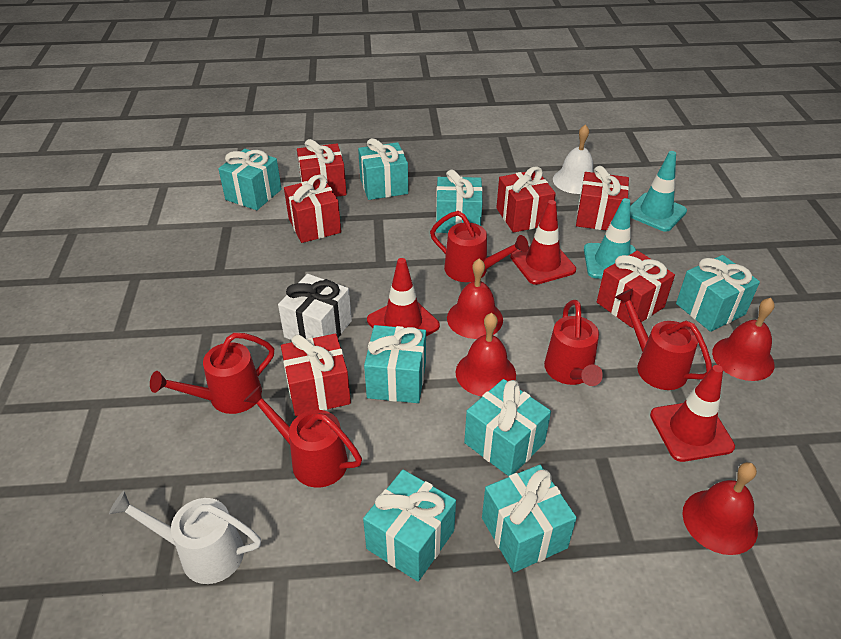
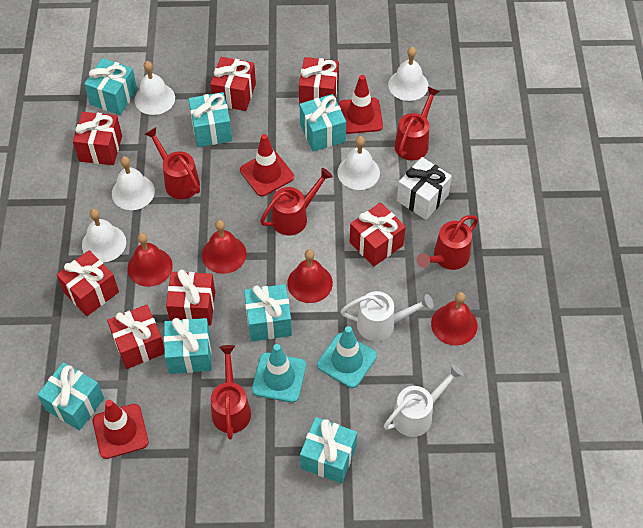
red gift: [281,334,351,416] [284,175,341,243] [297,139,347,197] [496,166,556,233] [576,166,629,231] [597,250,675,328] = 6 -> [56,250,119,316] [73,112,122,165] [107,305,164,369] [166,270,215,325] [210,57,256,111] [299,57,339,106] [350,202,406,267] = 7
turquoise gift: [218,149,282,210] [358,138,408,200] [363,470,456,582] [364,325,426,403] [436,170,483,233] [464,379,551,476] [482,465,577,572] [676,255,760,332] = 8 -> [37,362,104,430] [84,58,137,115] [164,318,211,374] [188,92,232,147] [244,284,292,341] [300,94,346,152] [300,417,357,484] = 7
white bell: [553,124,593,194] = 1 -> [82,209,126,263] [112,156,155,210] [134,61,175,115] [337,136,380,190] [388,47,429,101] = 5
white watering can: [109,491,261,584] = 1 -> [341,291,433,341] [384,364,464,437] = 2

